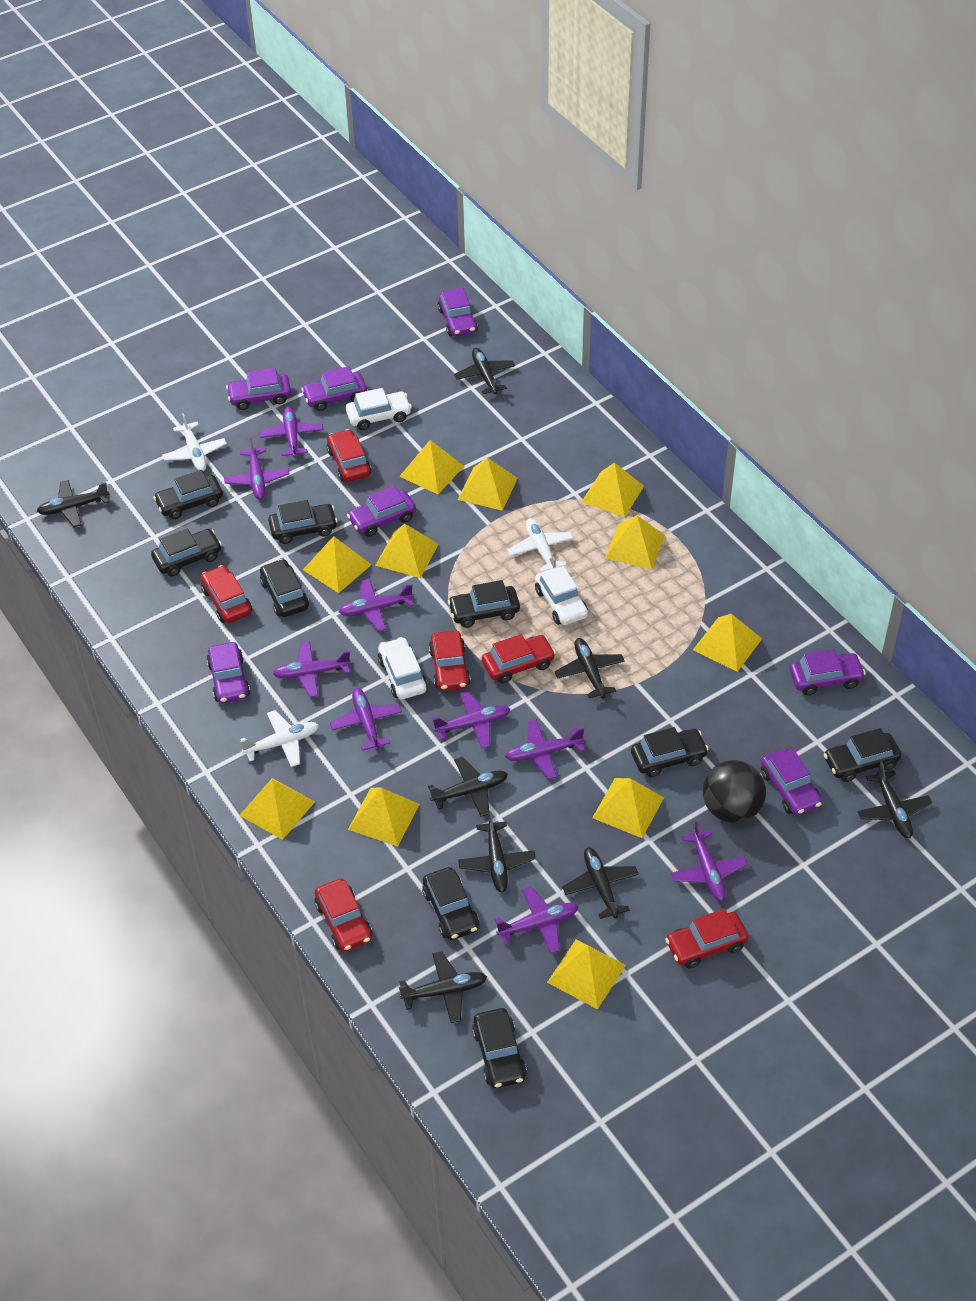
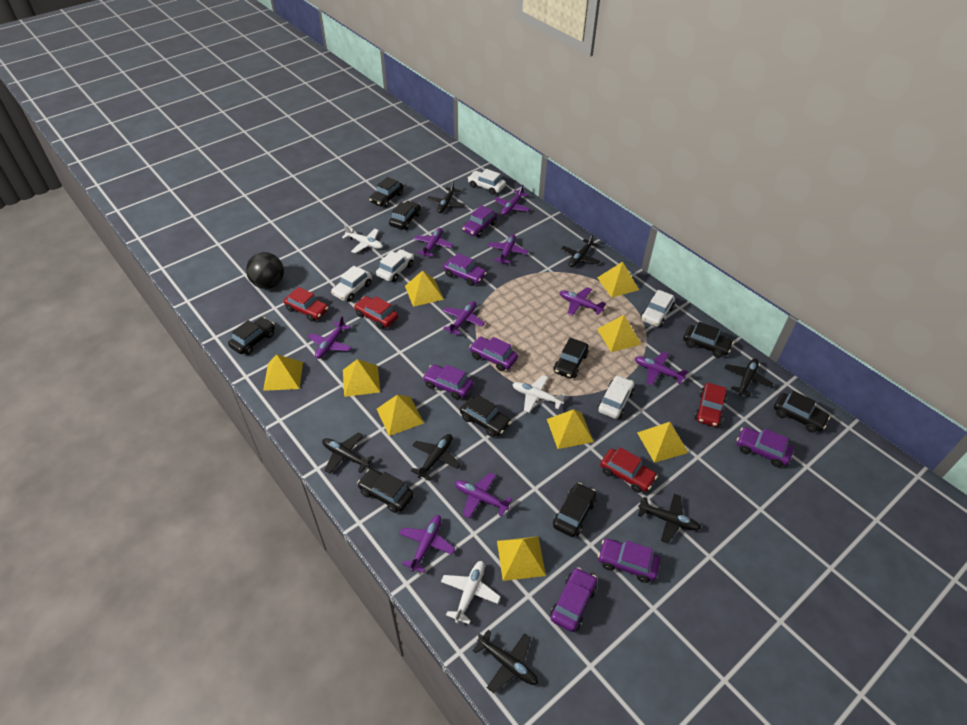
black plane: [37,480,109,527] [399,951,487,1023] [428,757,508,817] [454,348,515,394] [458,812,536,893] [554,638,625,698] [562,847,639,919] [857,761,932,838] = 8 -> [322,433,374,474] [411,434,461,480] [427,181,465,213] [473,630,538,693] [561,234,600,267] [638,494,701,543] [724,358,774,397] = 7
red car: [201,565,252,623] [315,878,372,952] [327,429,371,482] [429,630,471,691] [482,634,556,684] [665,909,749,968] = 6 -> [284,287,328,322] [354,296,398,329] [600,447,658,493] [695,383,727,427] = 4
white car: [346,388,412,430] [378,637,428,699] [535,566,588,625] = 3 -> [331,266,372,302] [376,249,414,282] [468,169,506,195] [598,375,634,419] [641,290,675,327] = 5
yellow pyramid: [239,778,315,840] [303,536,372,593] [348,787,420,847] [375,524,439,578] [399,440,464,494] [458,458,518,511] [547,939,626,1009] [582,463,644,517] [592,778,664,838] [605,516,665,569] [693,614,762,672] = 11 -> [263,354,303,391] [343,359,380,397] [377,395,424,436] [405,270,444,307] [497,536,546,581] [547,409,594,449] [597,262,639,298] [597,315,642,352] [637,422,688,463] = 9

